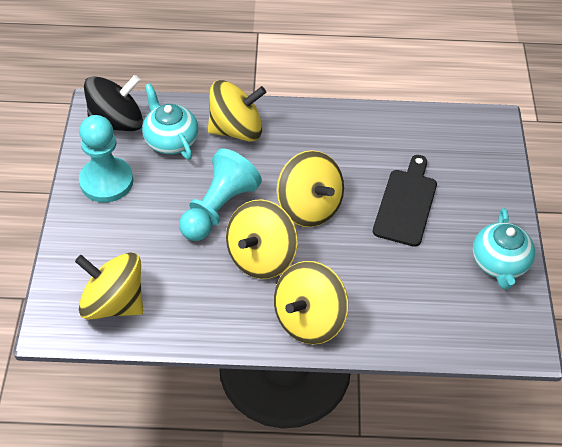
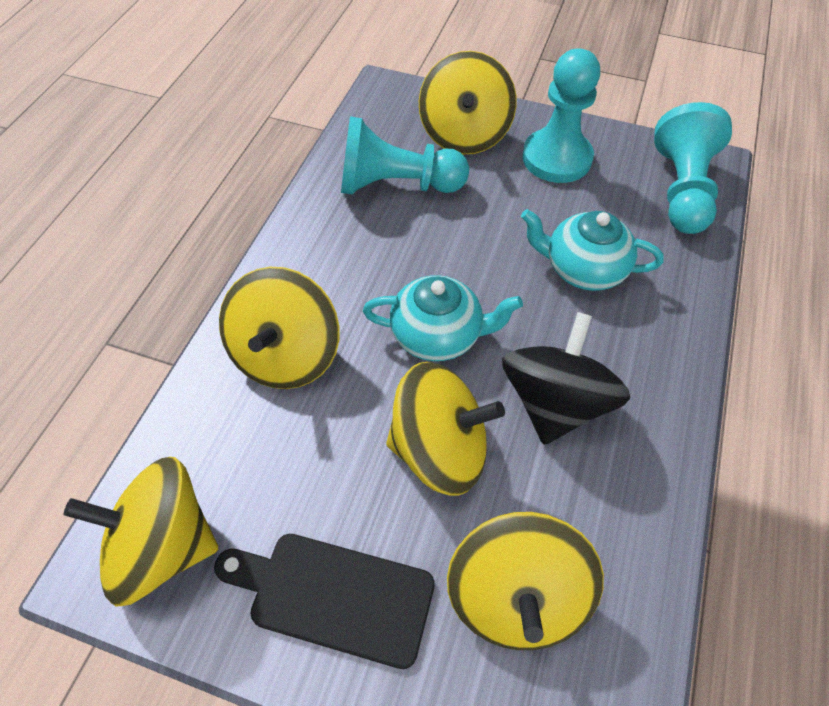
turquoise pawn: [79,115,133,203] [179,149,262,241] = 2 -> [341,116,469,195] [522,49,600,183] [654,102,732,234] = 3

